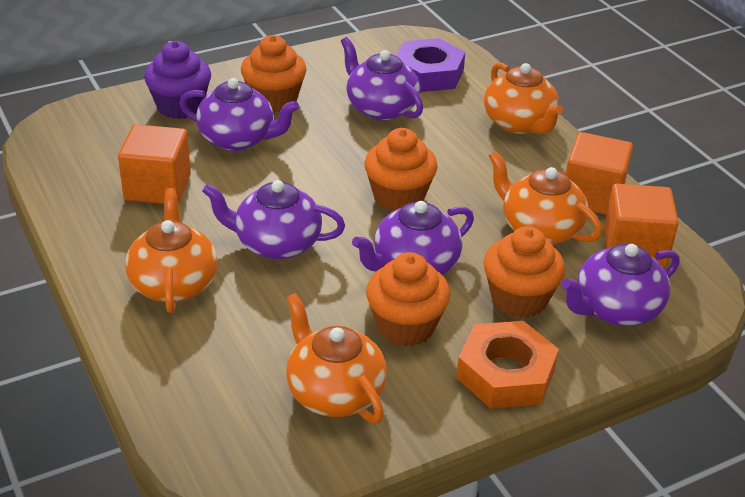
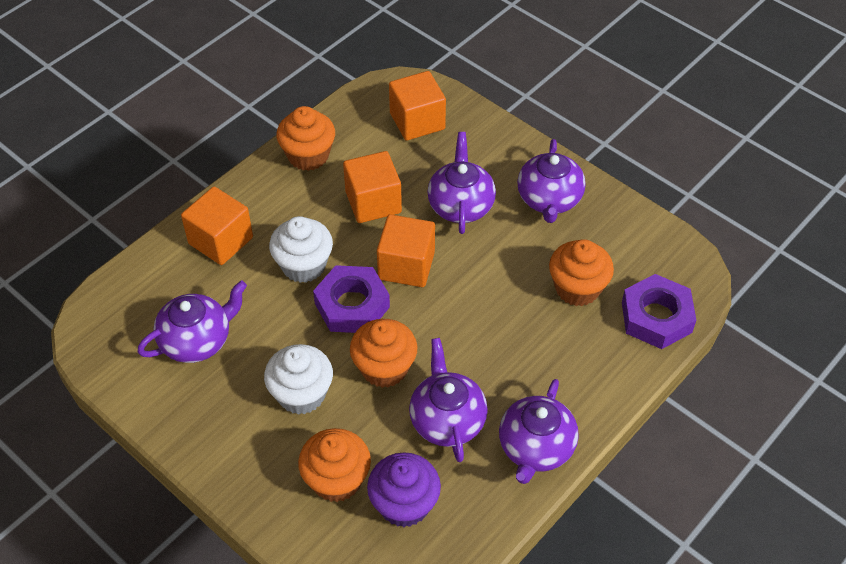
orange cube: [118,124,191,204] [566,132,633,215] [604,184,679,267] = 3 -> [181,187,253,265] [343,151,402,223] [377,214,435,287] [389,71,446,141] = 4
orange nut: [456,321,559,409] = 1 -> none = 0
orange teapot: [125,188,218,313] [286,293,387,424] [484,62,563,134] [489,151,602,244] = 4 -> none = 0
purple nut: [396,38,465,92] = 1 -> [313,265,390,333] [622,274,696,349] = 2
white cupcake: none = 0 -> [264,344,333,415] [269,216,333,283] = 2

